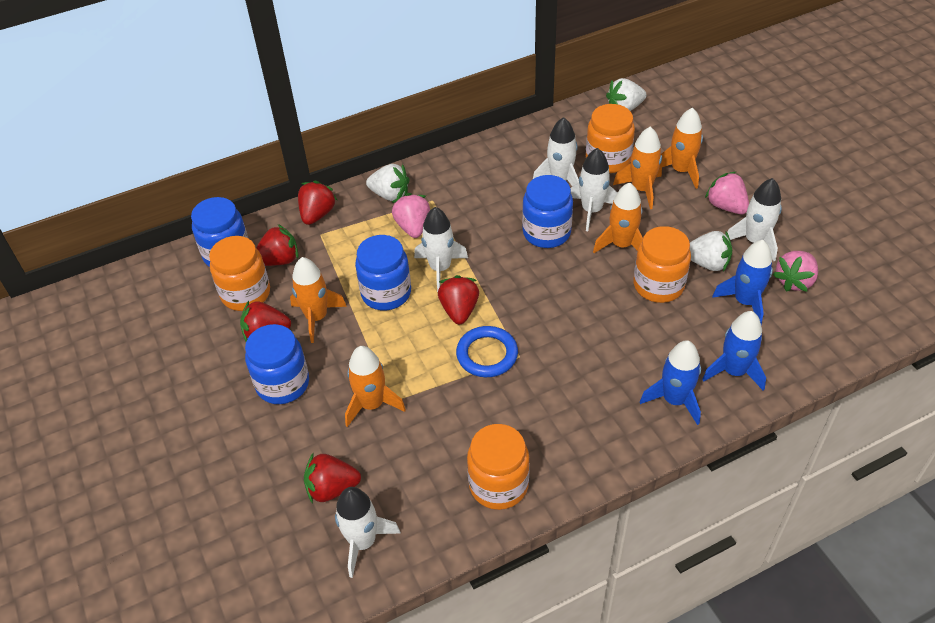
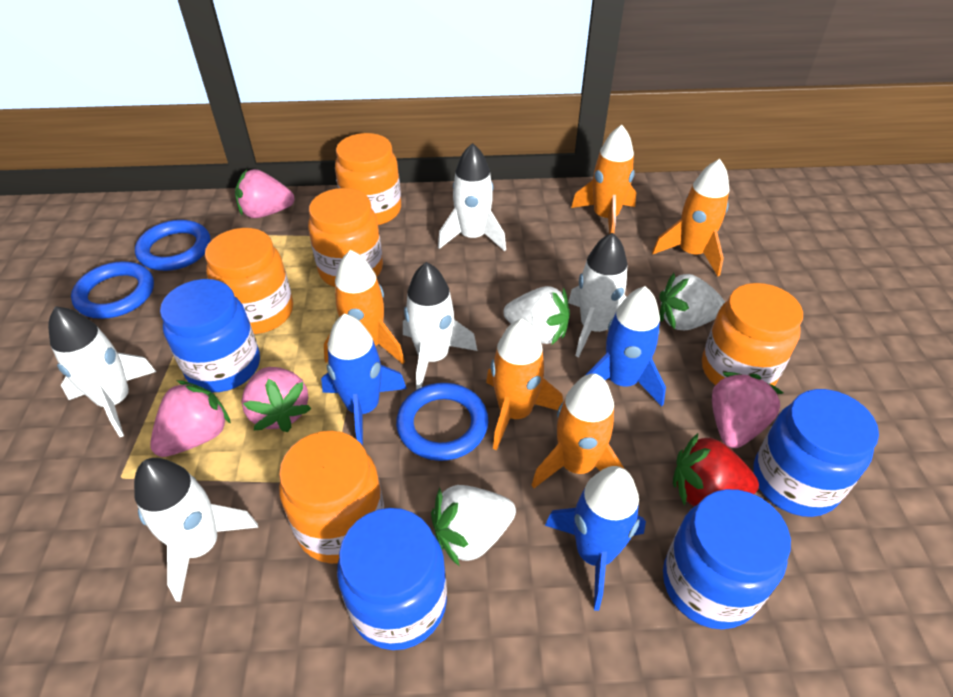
blue ring: [456,326,518,377] = 1 -> [71,261,154,319] [135,220,211,271] [396,383,488,461] = 3
orange jar: [209,236,270,311] [467,424,530,510] [586,104,635,173] [634,226,691,303] = 4 -> [205,228,293,334] [279,431,384,564] [308,188,383,287] [335,133,401,225] [702,283,803,386] = 5
pink strawberry: [392,193,430,238] [705,172,749,214] [773,251,818,292] = 3 -> [150,380,231,457] [235,169,295,218] [242,367,312,432] [712,372,783,448] = 4
red strawberry: [240,301,291,341] [256,224,298,266] [298,181,337,225] [304,453,361,504] [438,275,479,324] = 5 -> [673,433,759,507] = 1

